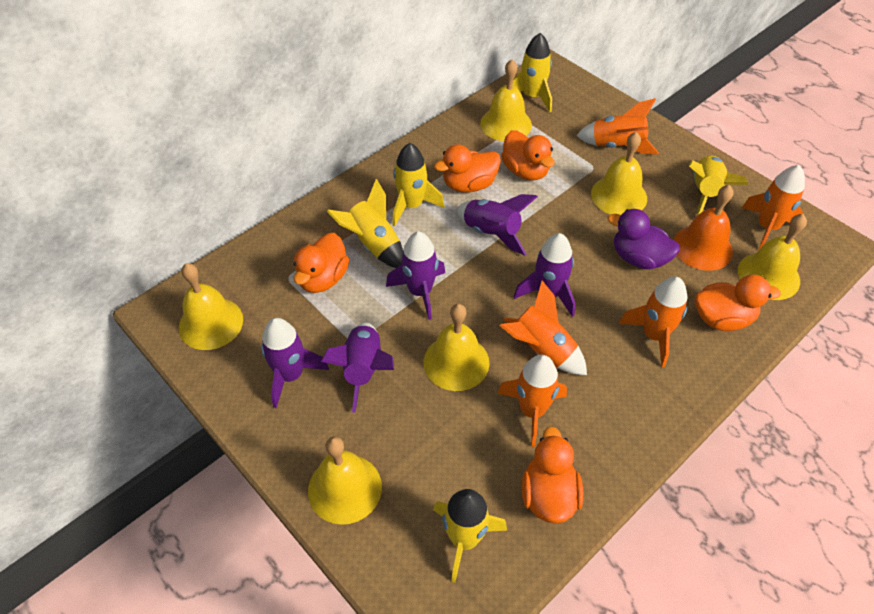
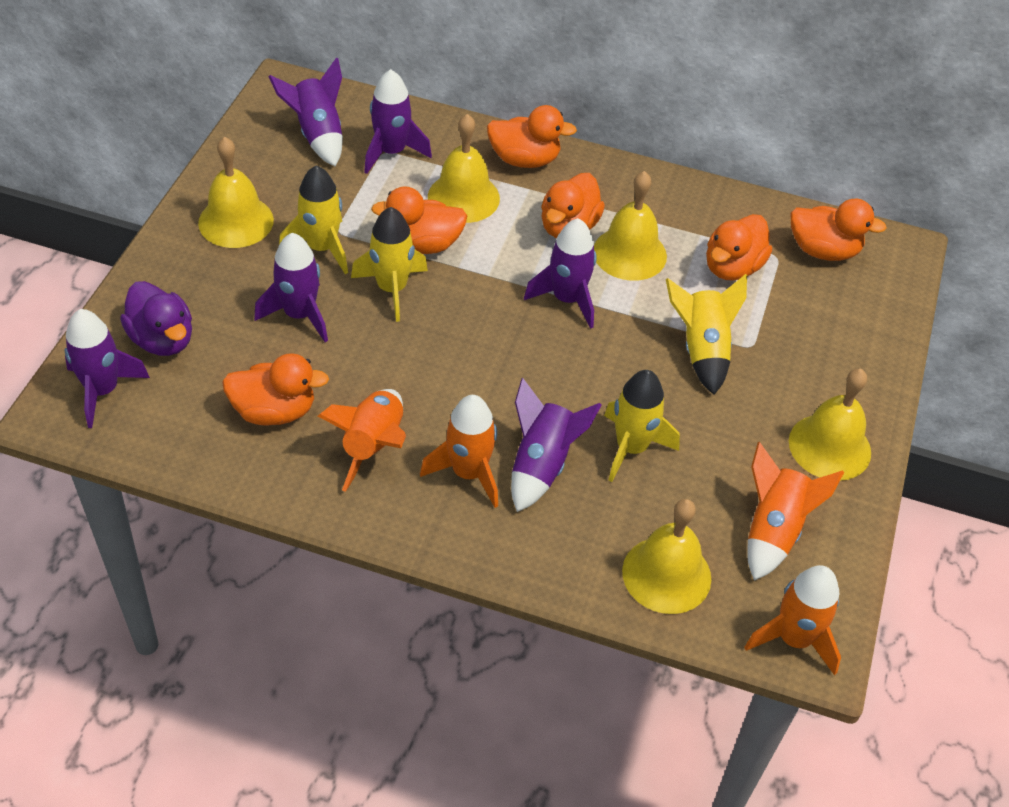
orange bell: [673,185,734,271] = 1 -> none = 0
orange duck: [293,233,349,293] [434,144,501,193] [501,130,555,181] [522,426,584,524] [695,274,781,331] = 5 -> [222,353,329,425] [371,186,467,254] [487,105,577,168] [541,173,605,238] [706,214,772,281] [790,198,887,261] = 6
orange rocket: [498,355,567,447] [500,281,587,375] [576,98,659,154] [619,277,687,367] [742,165,805,250] = 5 -> [318,389,406,492] [420,395,498,508] [745,565,841,676] [747,442,844,581] = 4
purple rocket: [261,318,329,408] [321,322,394,413] [386,231,445,320] [456,194,538,255] [514,233,575,317] = 5 -> [65,309,150,428] [254,233,328,342] [269,57,343,166] [364,69,432,174] [511,378,602,512] [524,218,596,329] = 6
yellow bell: [179,263,243,350] [308,436,382,525] [423,304,490,391] [480,59,532,141] [591,132,647,215] [738,214,807,300] = 6 -> [198,137,274,248] [428,114,500,223] [594,171,667,281] [622,499,711,614] [789,369,871,481] = 5
yellow rocket: [327,179,403,268] [392,143,444,226] [433,489,507,583] [513,33,552,112] [689,156,748,216] = 5 -> [279,165,348,274] [351,207,428,322] [604,370,680,482] [666,274,747,395] = 4

